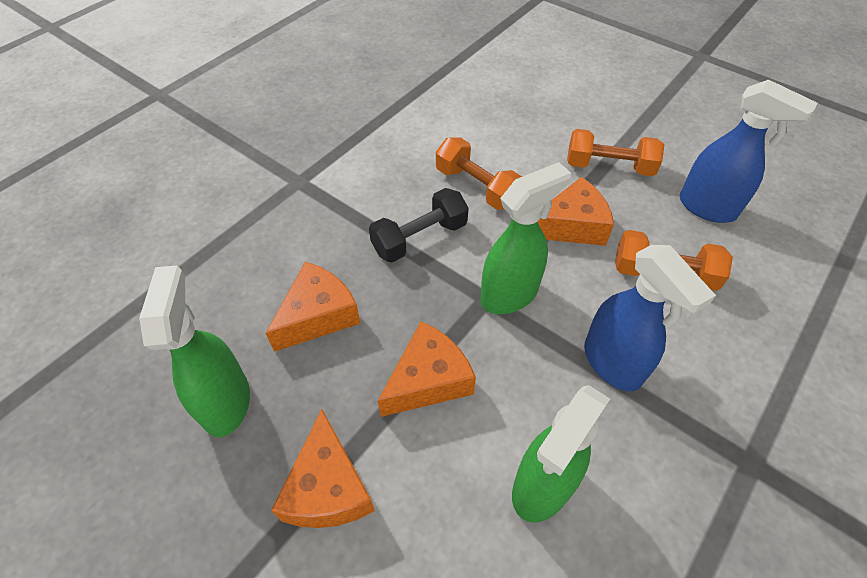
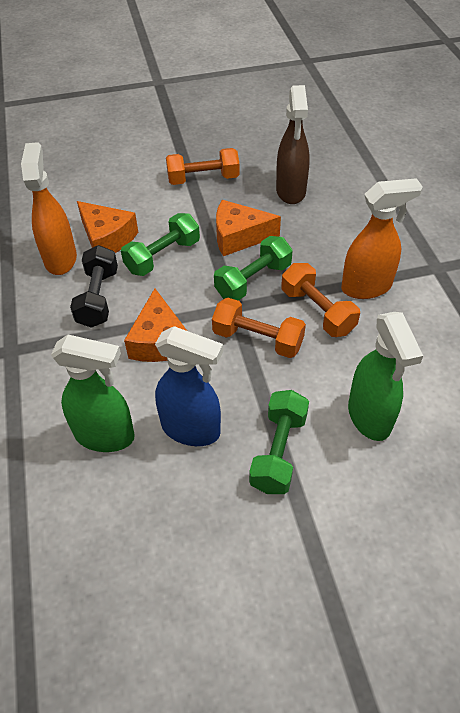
blue spray bottle: [584,245,716,391] [680,80,817,223] = 2 -> [155,326,223,446] = 1
brown spray bottle: none = 0 -> [276,85,310,204] = 1
green dumbbell: none = 0 -> [121,213,200,276] [214,236,293,301] [249,390,309,494] = 3
green spray bottle: [139,266,250,437] [480,162,571,314] [512,385,610,523] = 3 -> [51,335,135,452] [348,312,423,441] = 2
orange cheese: [266,262,361,352] [271,409,375,528] [378,321,476,417] [537,177,614,246] = 4 -> [77,201,138,253] [124,288,187,362] [216,200,281,256] = 3
orange spray bottle: none = 0 -> [21,142,77,275] [341,178,423,299] = 2

